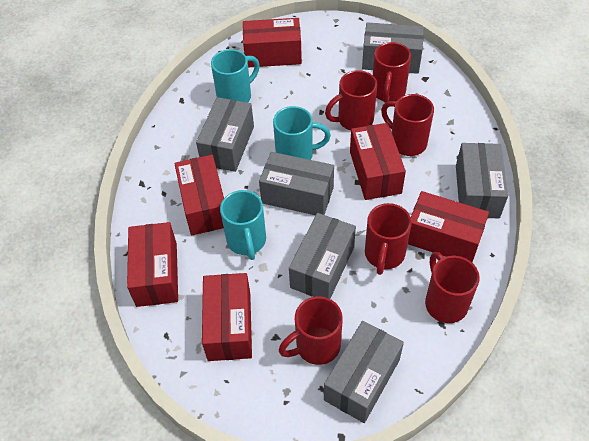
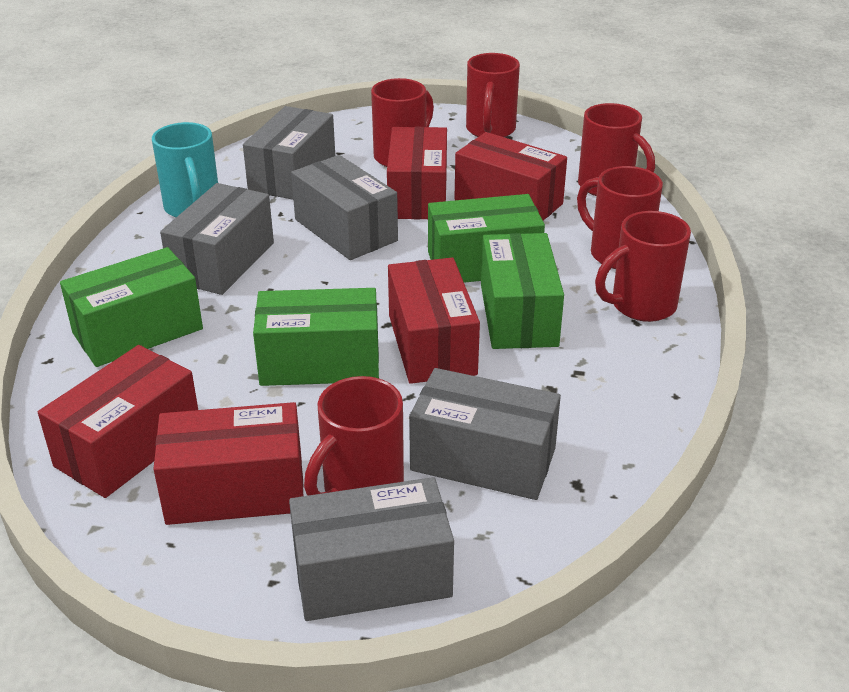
green box: none = 0 -> [60,247,203,367] [253,288,379,386] [428,194,545,283] [481,233,564,349] = 4
grey box: [196,97,254,172] [259,152,334,215] [289,213,356,299] [324,321,404,423] [362,22,424,74] [456,143,508,219] = 6 -> [160,183,274,295] [243,106,335,200] [289,477,454,621] [291,155,398,260] [409,368,561,500] = 5
red box: [127,222,178,307] [174,155,224,235] [202,273,252,361] [243,18,302,68] [350,123,406,200] [408,191,489,262] = 6 -> [38,345,198,498] [154,402,304,525] [387,127,447,219] [388,258,480,384] [454,132,567,221] = 5
turquoise mug: [211,49,259,103] [220,190,266,260] [273,106,331,160] = 3 -> [152,122,218,218] = 1

